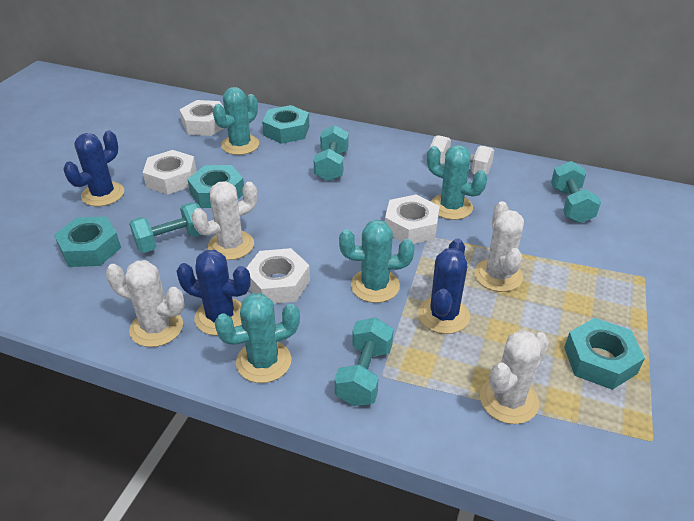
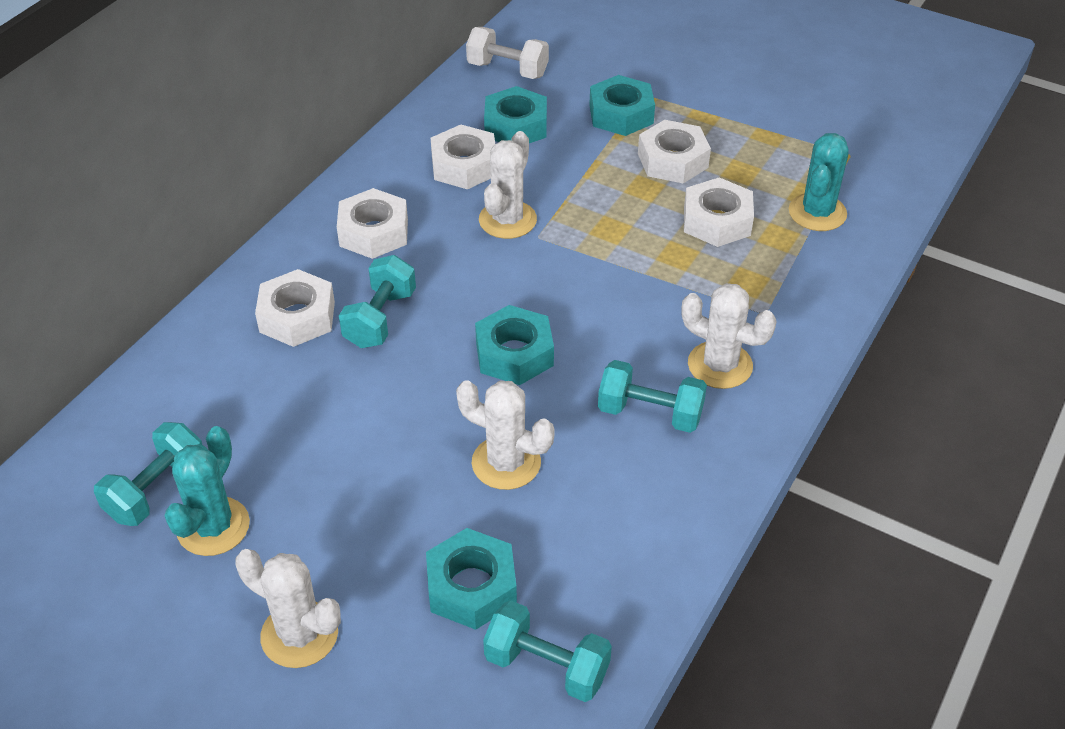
blue cactus: [64,130,124,207] [177,250,251,336] [418,238,470,334] = 3 -> none = 0
turquoise cactus: [213,87,259,155] [214,293,300,383] [339,220,414,303] [427,145,487,220] = 4 -> [165,426,250,556] [789,133,849,231] = 2
white nut: [143,150,197,195] [179,100,224,136] [246,248,310,304] [385,195,440,244] = 4 -> [255,269,335,347] [337,188,408,259] [431,124,495,189] [638,120,711,183] [684,177,754,247] = 5

